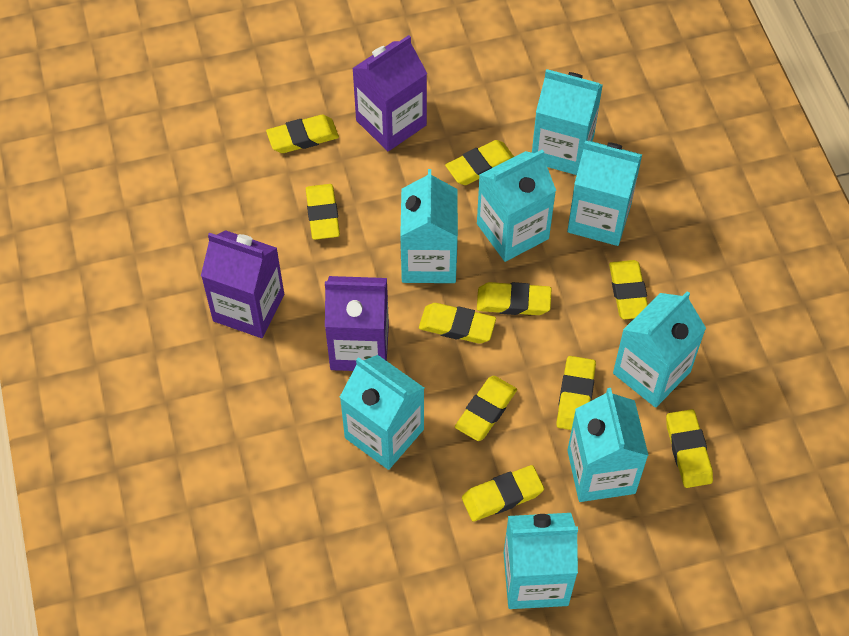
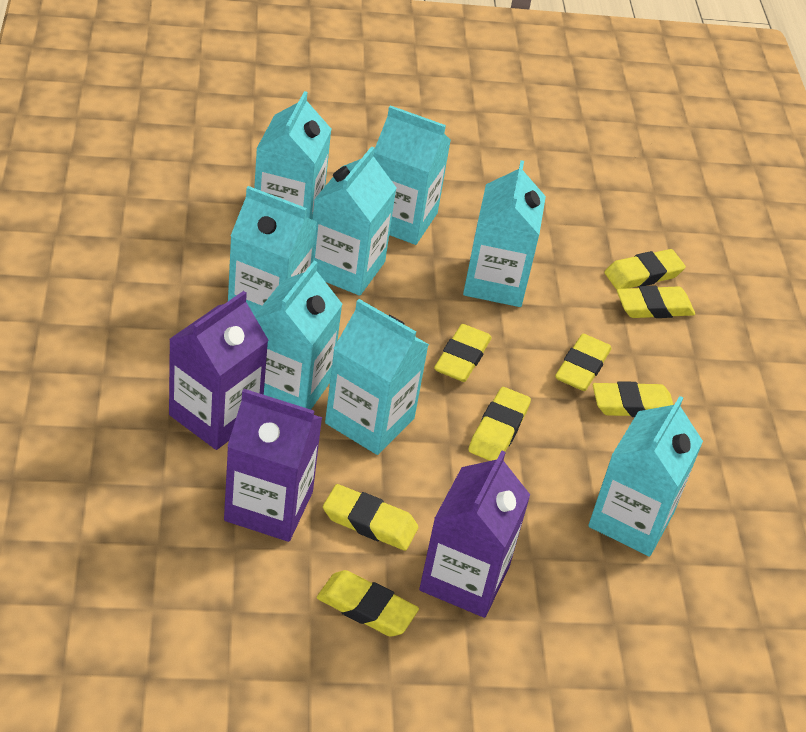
yellow eraser: [266,115,339,153] [306,184,340,240] [419,303,496,344] [445,140,514,185] [455,376,517,441] [462,465,544,522] [477,282,552,315] [556,356,596,430] [609,260,648,319] [666,409,713,488] = 10 -> [317,570,419,637] [323,484,418,551] [434,324,492,382] [468,387,531,461] [555,334,611,391] [593,381,673,417] [604,249,686,290] [617,286,695,318] = 8

